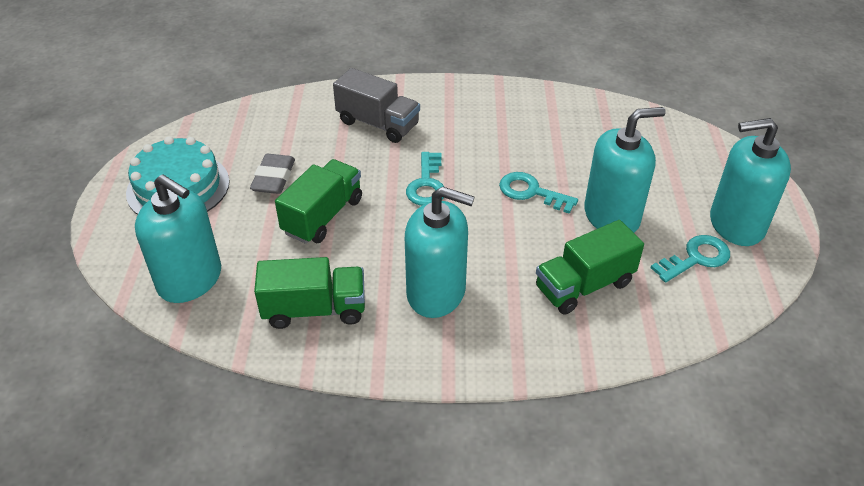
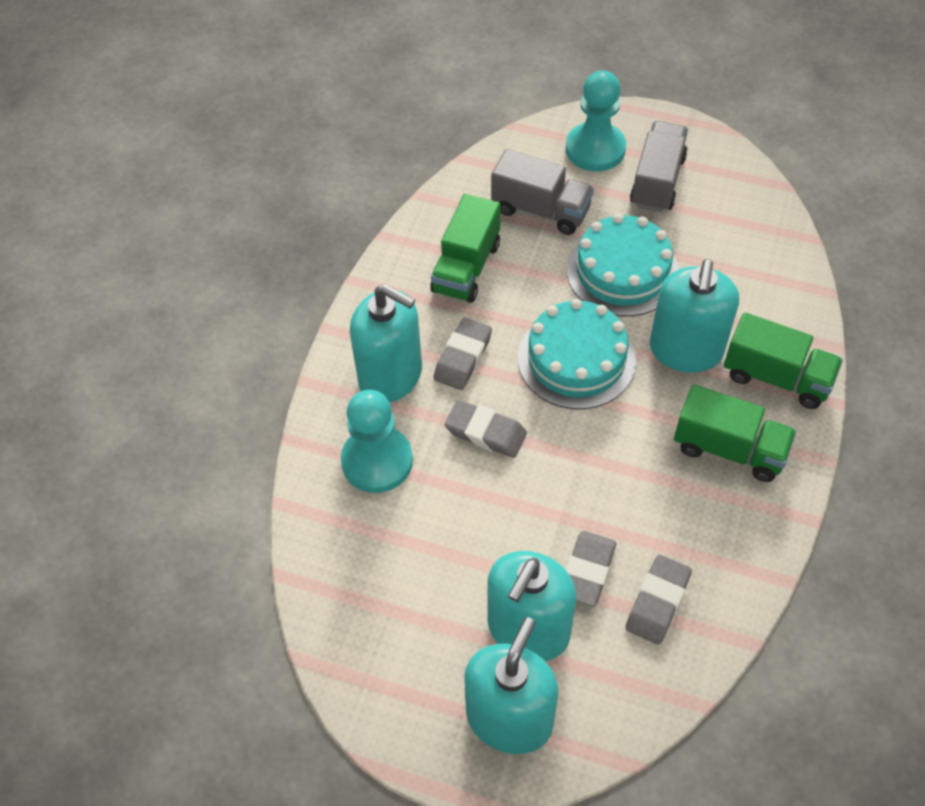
grey eraser: [250,154,295,194] = 1 -> [434,317,492,390] [444,400,527,458] [566,531,616,607] [626,555,692,645] = 4
grey truck: [333,68,420,143] = 1 -> [491,149,594,235] [630,121,688,212] = 2
turquoise cake: [126,136,229,215] = 1 -> [518,299,636,409] [567,213,679,317] = 2
turquoise key: [406,152,444,206] [499,172,578,214] [651,235,730,282] = 3 -> none = 0
turquoise pawn: none = 0 -> [341,390,413,493] [566,70,626,171] = 2

